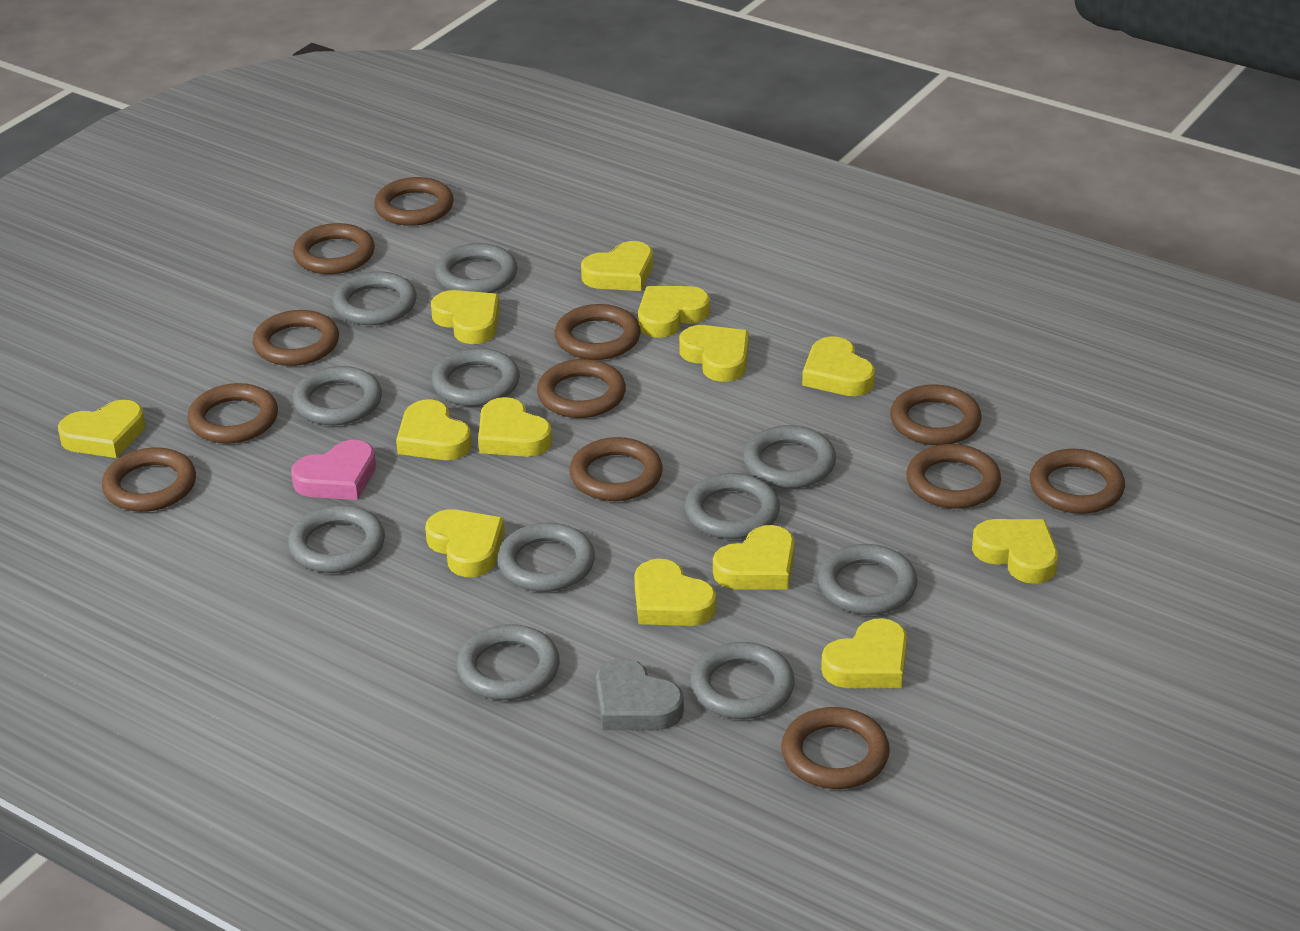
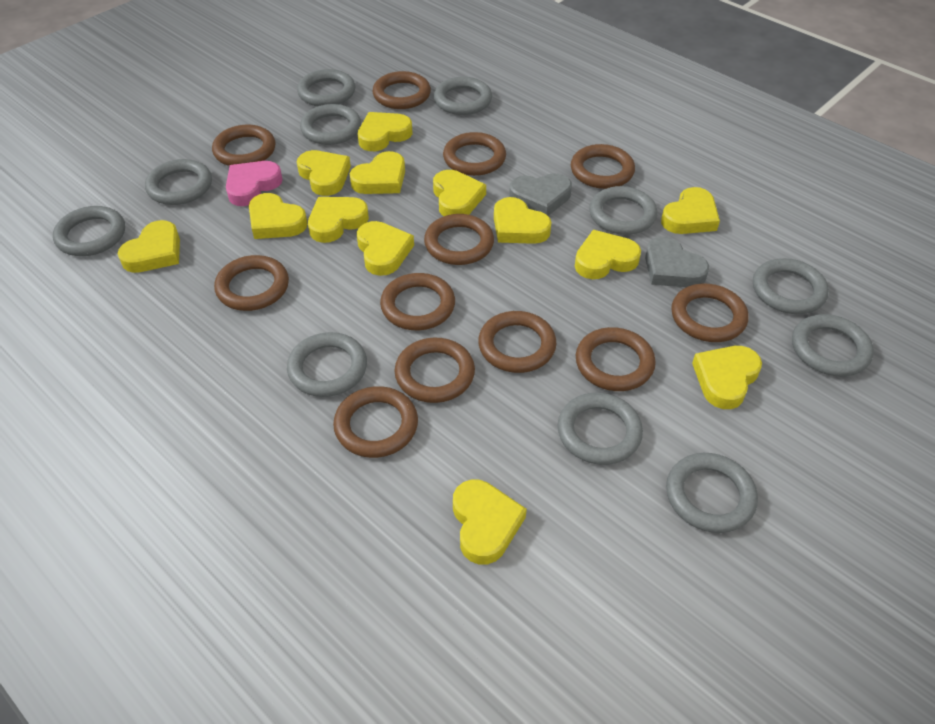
grey heart: [596,658,684,730] = 1 -> [509,173,572,216] [645,237,709,287] = 2

